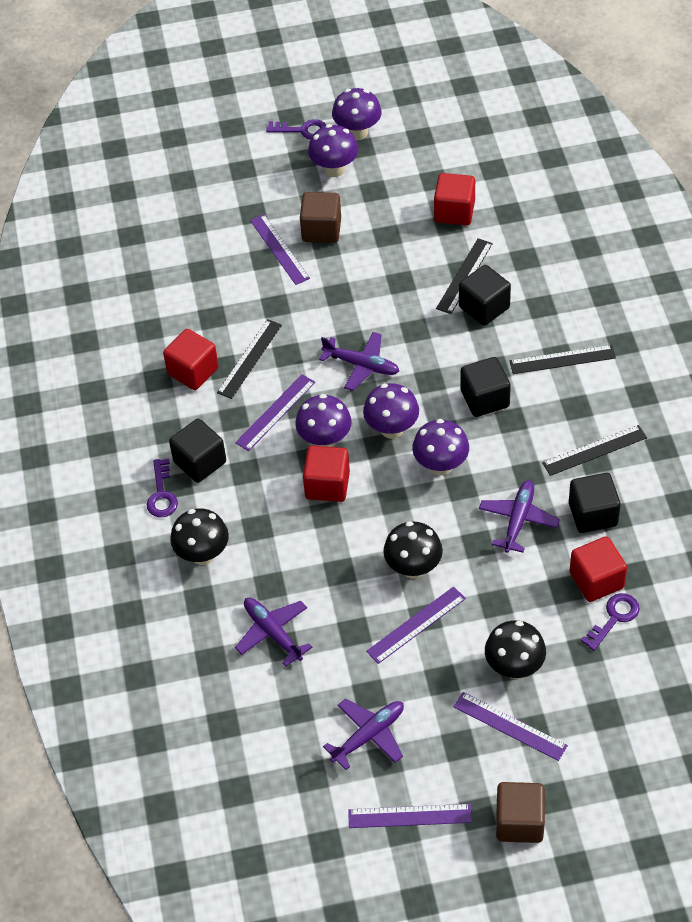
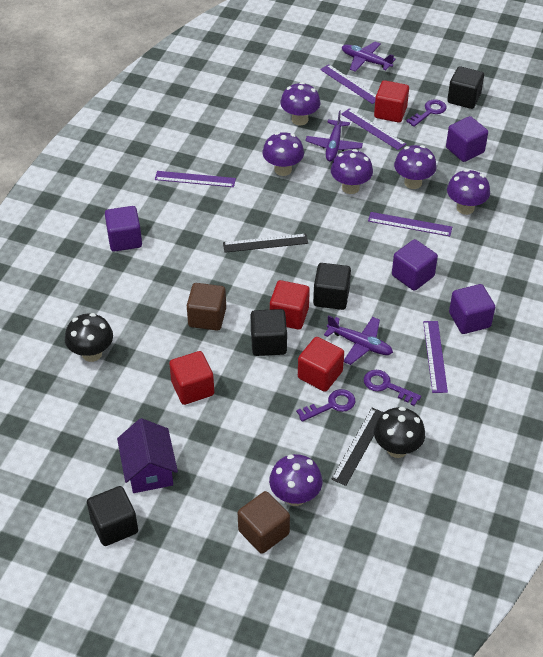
black mushroom: [170,509,229,565] [383,521,443,579] [485,620,546,679] = 3 -> [65,313,113,362] [374,407,425,458] = 2
black ruler: [217,319,282,399] [436,238,493,314] [510,345,616,374] [542,425,647,476] = 4 -> [223,234,308,253] [331,408,384,486] = 2
purple cube: none = 0 -> [105,206,142,252] [392,239,438,291] [446,116,488,162] [449,284,495,334] = 4
purple house: none = 0 -> [117,418,178,493] = 1
purple mushroom: [295,394,352,447] [308,124,358,177] [332,88,382,140] [363,383,419,439] [412,419,469,475] = 5 -> [263,132,304,176] [269,454,323,506] [281,82,320,125] [331,149,373,194] [394,145,437,189] [447,169,490,215] = 6
purple plane: [235,598,312,666] [319,332,399,391] [323,699,404,770] [479,480,560,553] = 4 -> [306,110,363,161] [324,315,393,365] [342,42,396,72] = 3

